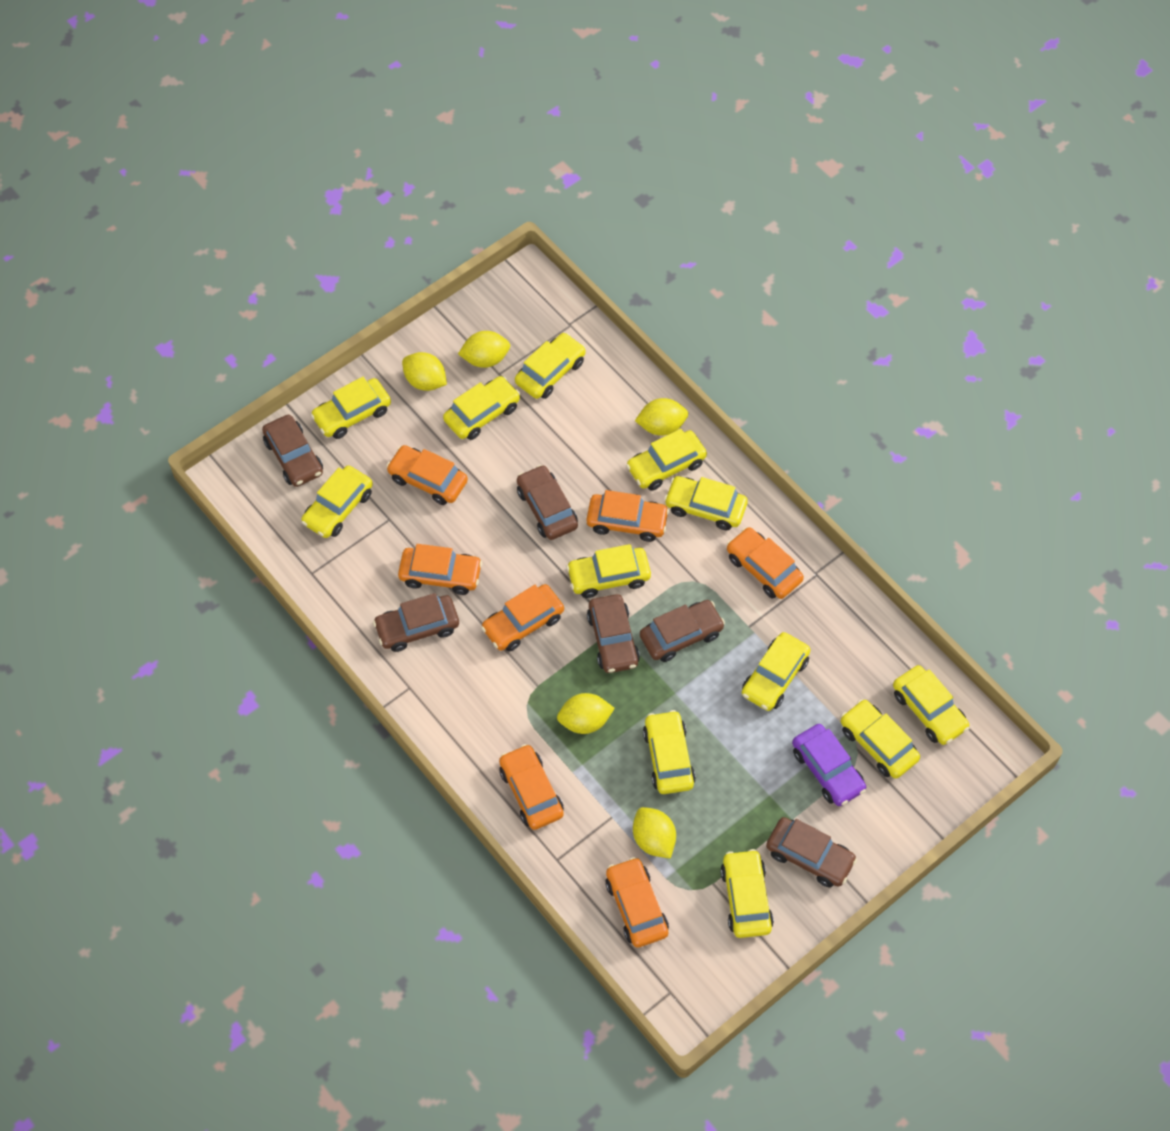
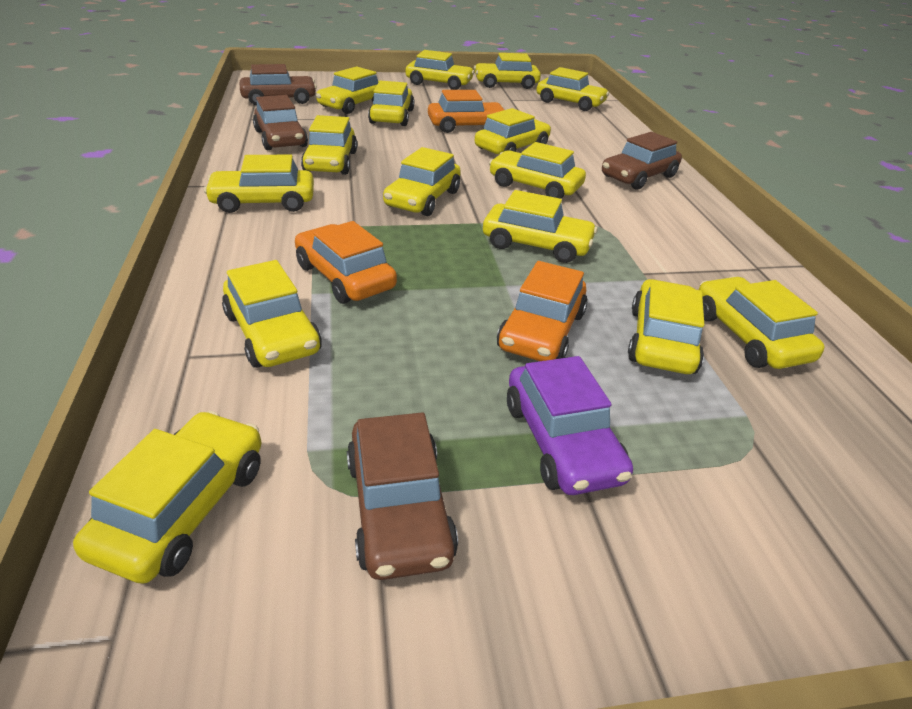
brown car: [262,415,323,487] [373,593,459,652] [517,465,578,540] [587,594,640,673] [640,600,725,662] [766,817,857,888] = 6 -> [240,64,317,105] [253,95,308,150] [347,412,458,580] [602,132,682,189] = 4
orange car: [386,445,468,505] [398,544,482,595] [481,584,564,652] [499,744,564,830] [587,490,669,542] [605,857,669,948] [727,527,804,599] = 7 -> [295,221,397,304] [428,90,504,133] [497,261,588,361] = 3
yellow car: [301,466,373,538] [311,377,391,439] [443,376,520,440] [515,333,586,399] [566,544,651,598] [626,429,707,491] [643,710,696,794] [664,476,748,530] [720,849,774,938] [742,632,810,711] [841,699,920,779] [893,665,970,745] = 12 -> [73,411,261,584] [204,155,314,213] [222,260,322,368] [301,115,357,175] [316,66,379,114] [368,81,414,126] [383,147,461,216] [405,50,474,90] [474,53,541,89] [475,108,551,154] [483,190,597,263] [489,142,586,199] [537,67,609,111] [628,279,704,374] [699,277,825,369] = 15
yellow lemon: [402,352,447,391] [458,331,510,368] [557,693,615,734] [633,807,676,858] [635,398,688,436] = 5 -> none = 0

